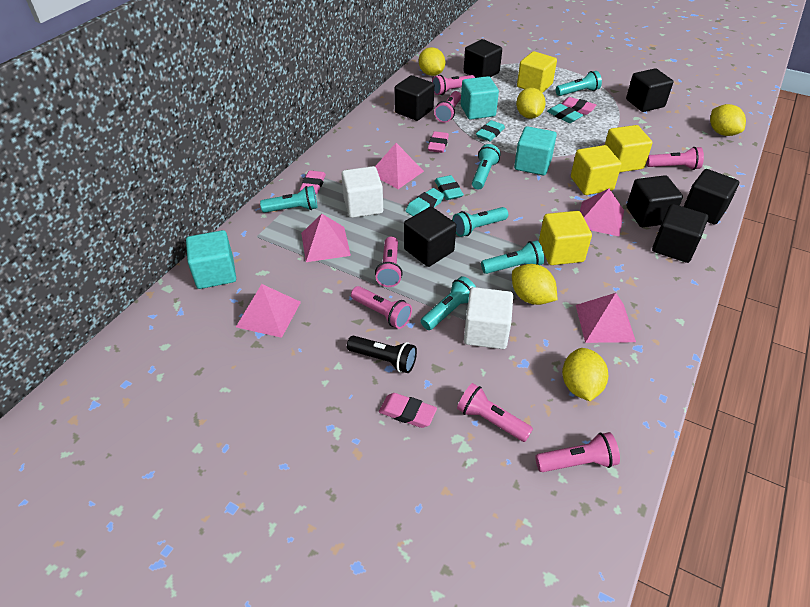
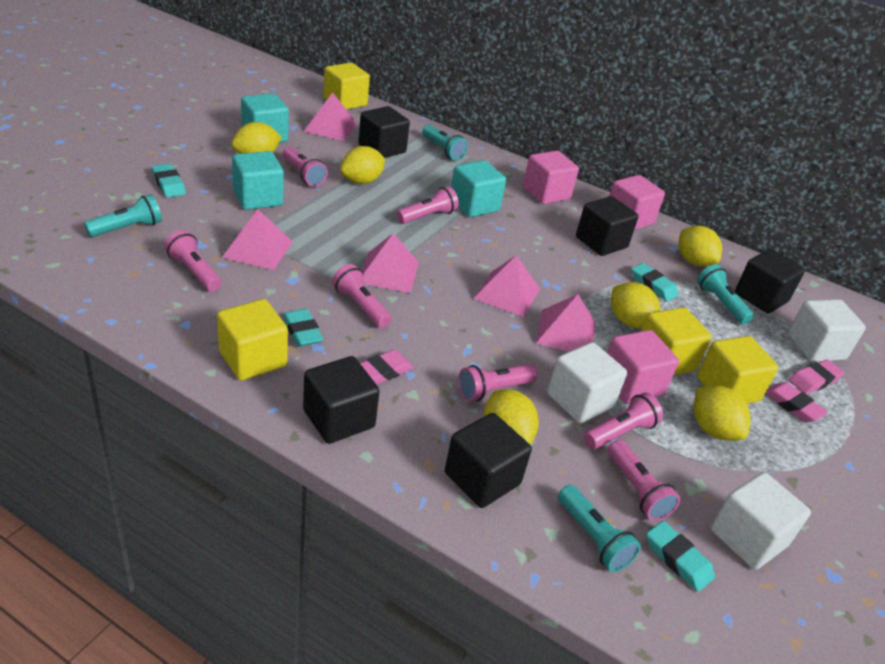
black cube: [394,75,434,121] [404,207,456,267] [464,39,502,78] [626,68,673,112] [626,175,683,227] [652,204,708,263] [684,169,739,225] = 7 -> [303,356,380,444] [359,106,410,158] [445,413,532,508] [576,196,639,256] [735,249,805,313] = 5
black flashlight: [347,336,417,373] = 1 -> none = 0
pink cube: none = 0 -> [523,151,579,204] [607,330,679,404] [609,175,665,230] = 3
pink eraser: [299,171,326,194] [379,393,437,428] [428,131,449,153] [561,97,596,115] = 4 -> [360,350,414,385] [765,382,828,422] [789,360,844,394] = 3
turquoise flashlight: [260,186,318,213] [421,276,476,330] [452,207,508,237] [472,144,501,190] [481,240,544,274] [556,71,602,96] = 6 -> [84,194,162,237] [422,125,468,160] [558,485,641,572] [697,264,754,325] = 4
white cube: [342,166,383,218] [464,287,513,349] = 2 -> [547,342,627,423] [711,472,811,570] [788,299,866,362] = 3
yellow lemon: [419,47,445,76] [512,264,557,305] [516,88,546,119] [562,348,608,401] [710,104,746,136] = 5 -> [232,122,282,154] [340,146,385,184] [484,389,539,444] [611,282,660,328] [679,226,722,267] [694,385,751,441] = 6

